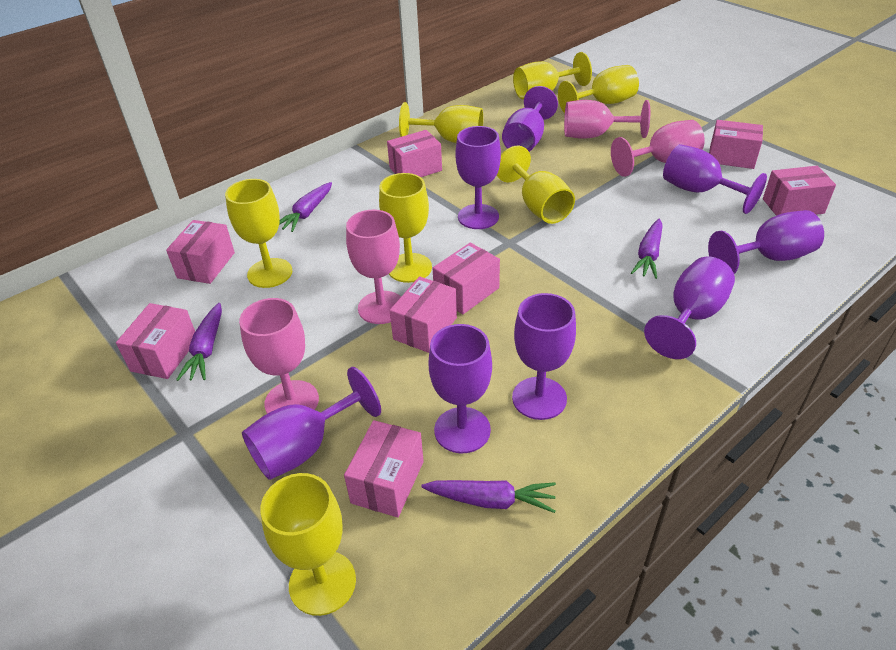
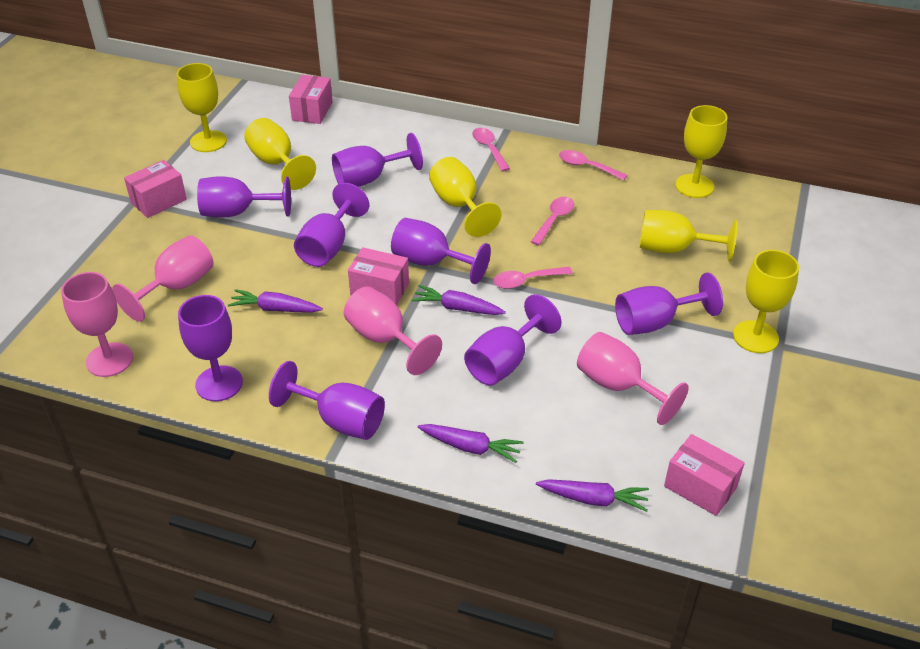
pink box: [116,303,195,379] [166,220,235,284] [344,420,424,517] [387,130,442,177] [390,276,457,353] [432,243,500,314] [709,120,763,169] [763,166,836,216] = 8 -> [124,160,187,218] [289,75,333,124] [348,247,409,305] [664,434,745,516] = 4
pink spoon: none = 0 -> [472,128,510,171] [493,267,573,289] [531,197,574,245] [559,150,628,181] = 4
yellow goblet: [225,179,292,288] [260,473,356,616] [379,173,432,283] [399,102,483,143] [497,146,575,224] [513,52,592,99] [558,65,639,113] = 7 -> [177,63,227,152] [244,118,316,190] [429,157,502,237] [640,210,738,262] [675,105,728,198] [733,250,799,353] = 6

